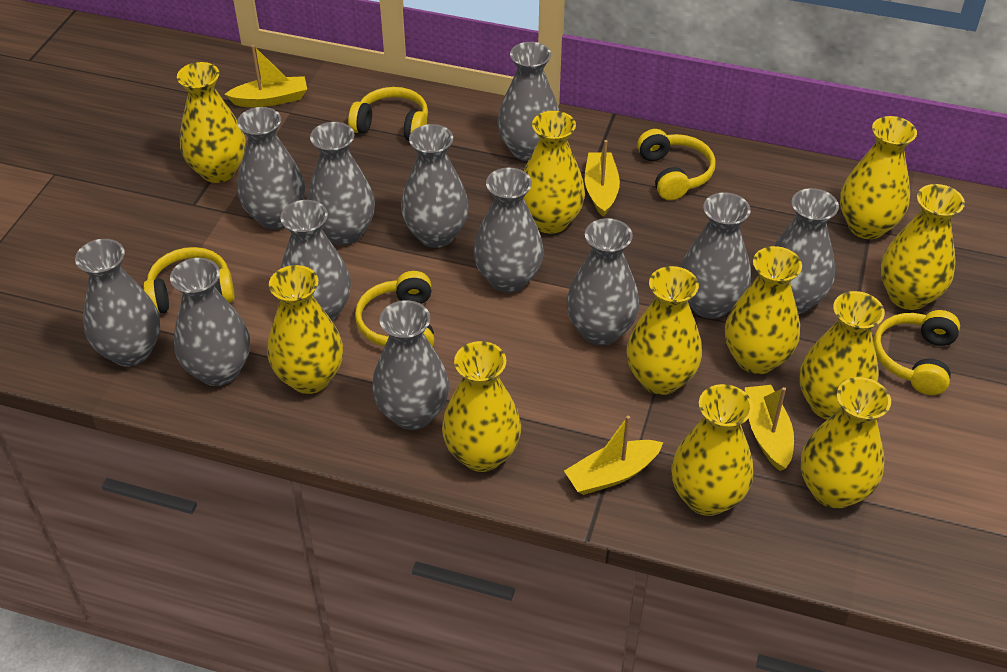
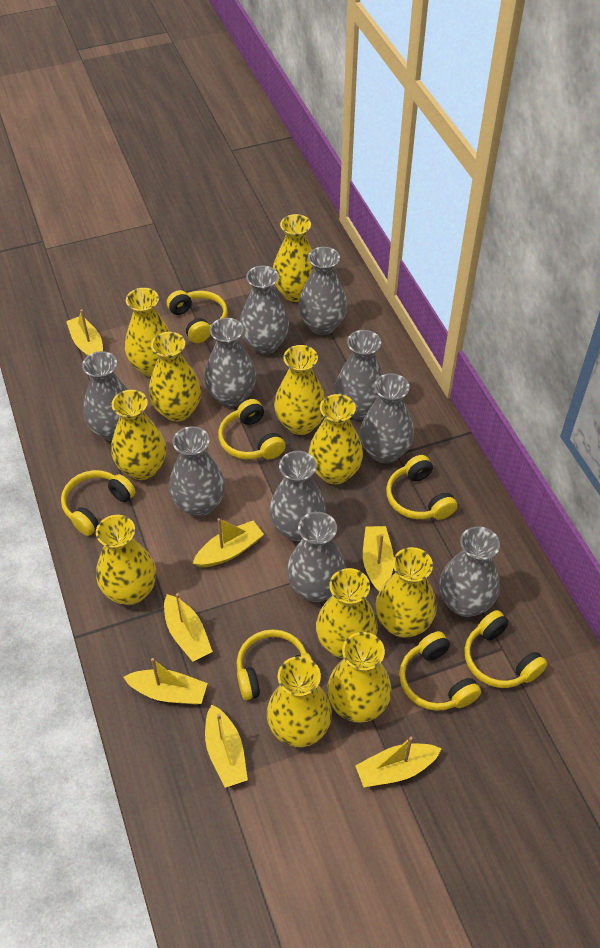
grey vase: [75,239,160,366] [170,258,250,386] [237,107,305,230] [280,200,351,321] [307,122,375,245] [372,300,449,430] [401,124,469,248] [473,168,544,293] [498,42,559,162] [566,218,640,345] [681,192,751,319] [773,188,839,314] = 12 -> [82,351,128,441] [169,426,225,517] [204,318,256,407] [240,266,289,355] [269,451,326,541] [287,512,346,602] [298,247,347,335] [335,330,384,420] [360,373,414,464] [439,526,500,617] = 10
yellow boat: [224,45,307,107] [564,416,663,495] [585,140,620,217] [745,385,794,471] = 4 -> [66,309,103,356] [123,658,207,705] [164,593,213,662] [192,518,264,567] [205,705,248,788] [355,737,442,787] [363,526,394,591] = 7
yellow headphones: [143,247,235,313] [348,87,428,141] [355,271,434,346] [637,129,716,200] [874,310,960,395] = 5 -> [61,470,136,536] [167,290,228,343] [218,399,286,460] [237,629,312,700] [386,455,457,520] [399,631,481,711] [464,610,547,688] = 7

